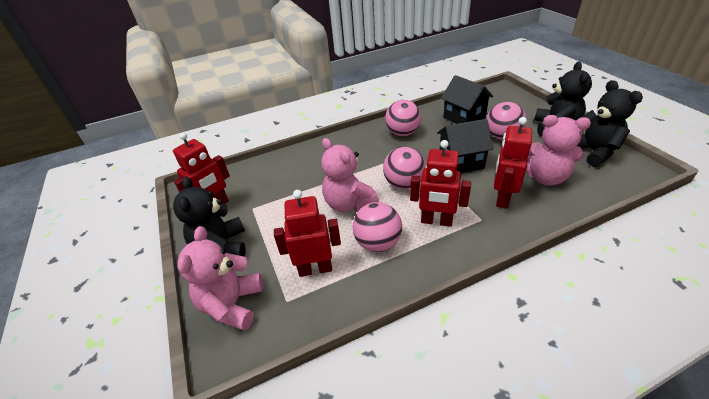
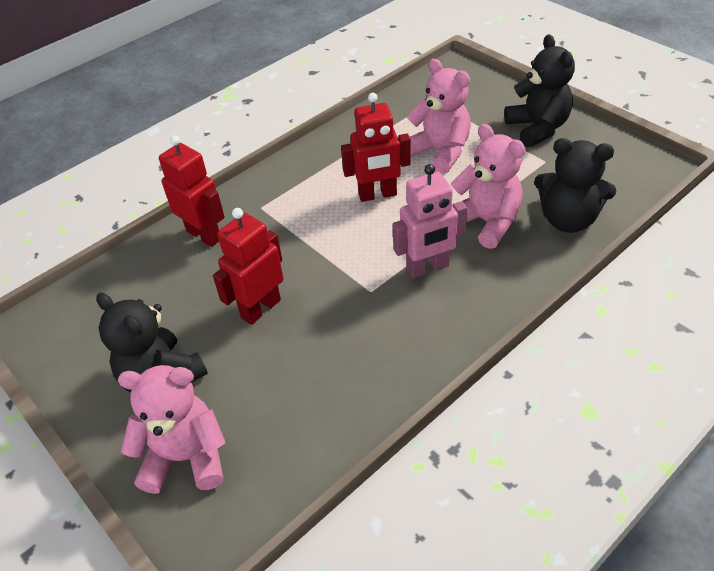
black house: [437,119,494,173] [441,75,493,124] = 2 -> none = 0
pink ball: [353,202,402,252] [383,147,426,189] [385,100,421,136] [486,102,526,140] = 4 -> none = 0
pink robot: none = 0 -> [393,164,467,278] = 1
red robot: [173,133,230,204] [274,190,341,277] [410,140,471,227] [494,117,532,209] = 4 -> [159,135,225,247] [213,208,283,325] [341,93,411,202] = 3

